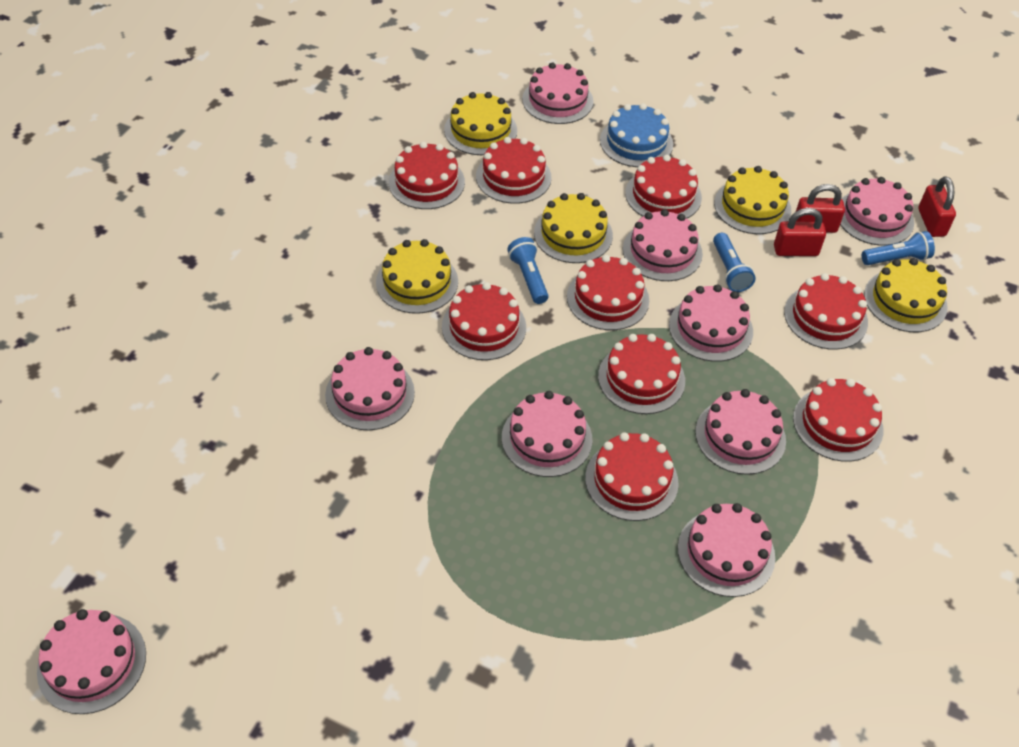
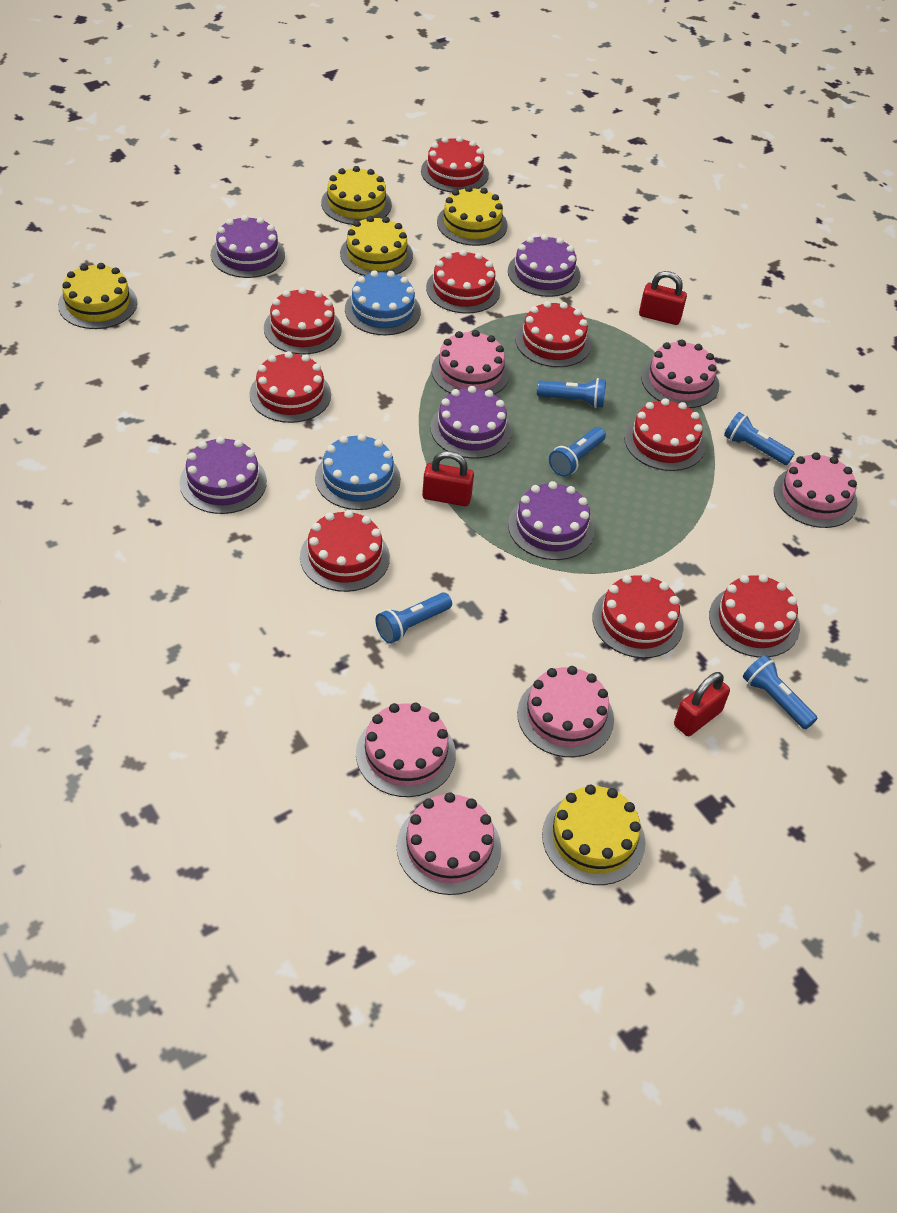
blue cake: [600,103,673,167] = 1 -> [315,434,401,510] [345,270,421,335] = 2
blue flashlight: [507,237,549,304] [713,233,756,292] [862,231,935,265] = 3 -> [375,593,452,644] [537,378,606,408] [549,427,606,477] [724,412,795,465] [743,655,817,729] = 5
pink cake: [37,609,146,714] [325,347,415,430] [502,391,592,477] [522,62,593,124] [623,209,703,281] [669,284,753,362] [678,503,775,597] [695,389,786,475] [840,177,914,246] = 9 -> [356,702,456,797] [396,792,501,895] [431,330,510,395] [517,666,614,757] [641,340,719,408] [774,452,858,528] = 6
purple cake: none = 0 -> [179,436,267,514] [211,215,285,278] [430,386,512,459] [508,234,581,297] [508,481,595,560] = 5

